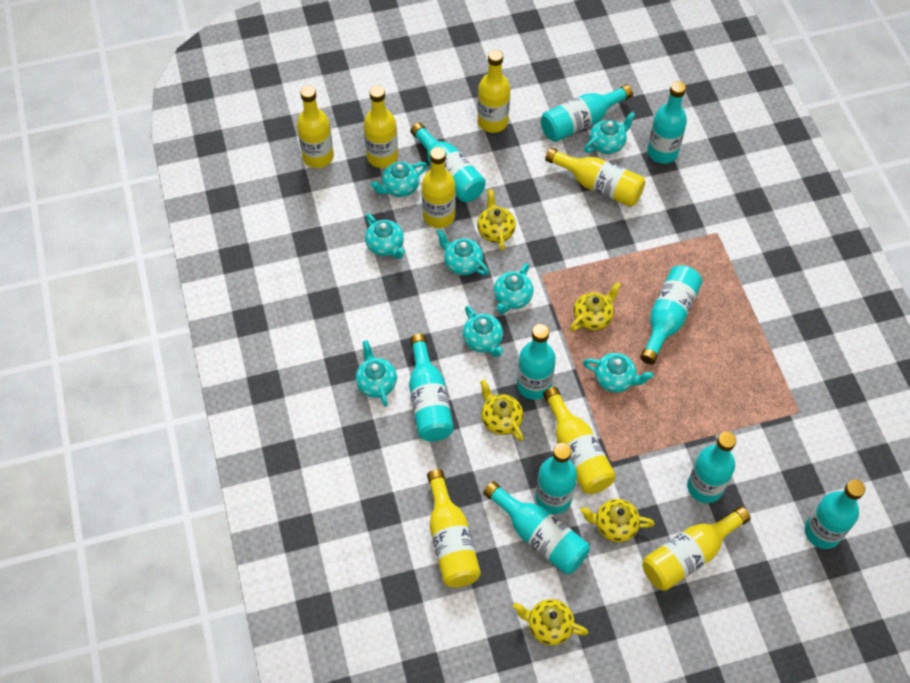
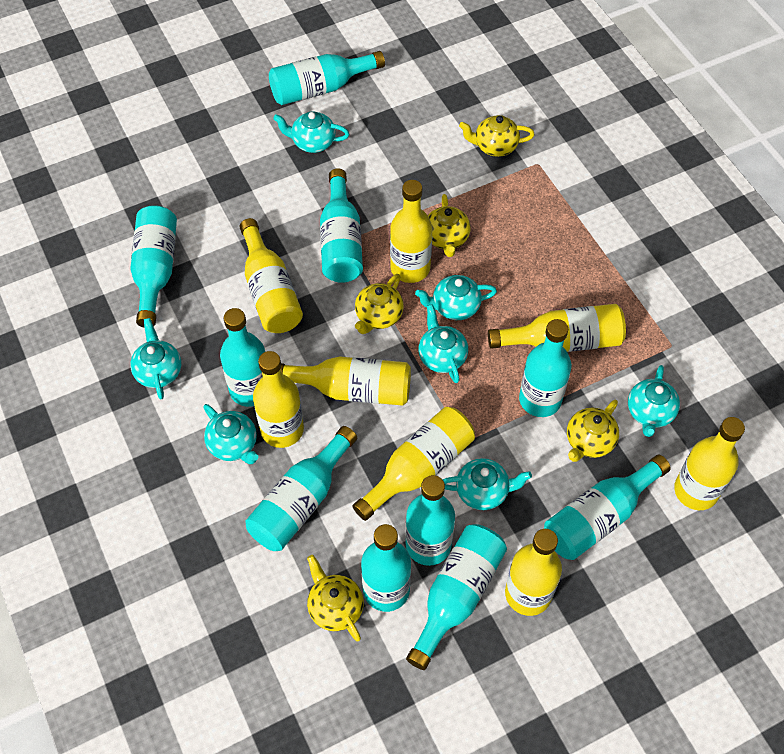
turquoise teapot: [356,340,397,407] [365,214,405,259] [370,162,427,197] [436,229,489,275] [463,306,504,357] [494,263,534,314] [583,353,653,392] [584,112,635,154] = 8 -> [130,318,181,399] [204,404,258,464] [273,111,349,153] [415,275,497,320] [419,304,468,383] [442,458,532,510] [628,365,680,437] = 7

